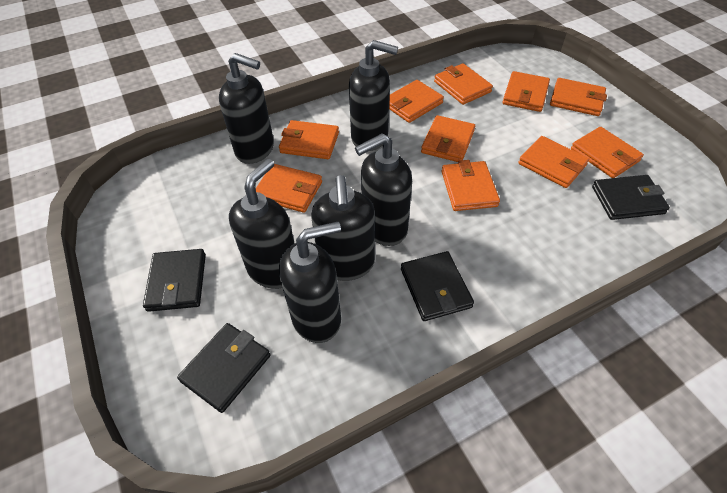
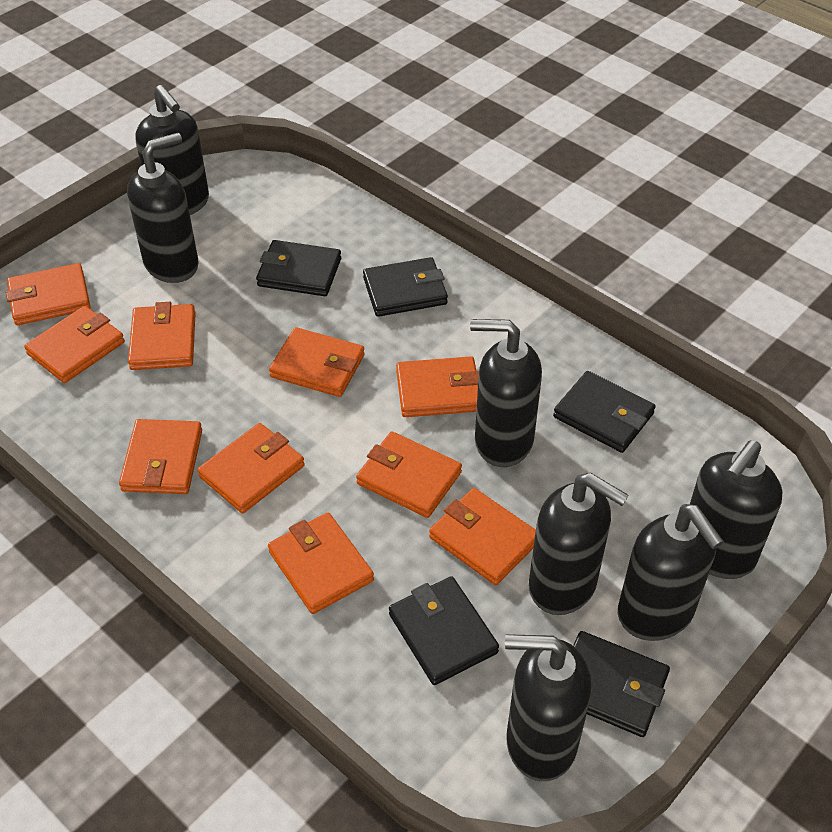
black soap dispenser: [219,53,274,164] [229,159,295,289] [279,222,341,343] [311,175,375,281] [349,40,398,151] [355,133,412,246] = 6 -> [127,133,199,283] [135,85,209,215] [470,319,542,467] [505,634,592,781] [529,473,629,615] [618,504,724,641] [690,440,783,579] = 7
black wallet: [143,249,206,312] [177,323,271,413] [401,251,474,321] [592,175,670,220] = 4 -> [256,240,341,296] [363,257,448,317] [389,576,499,685] [553,371,656,453] [573,631,670,737] = 5

